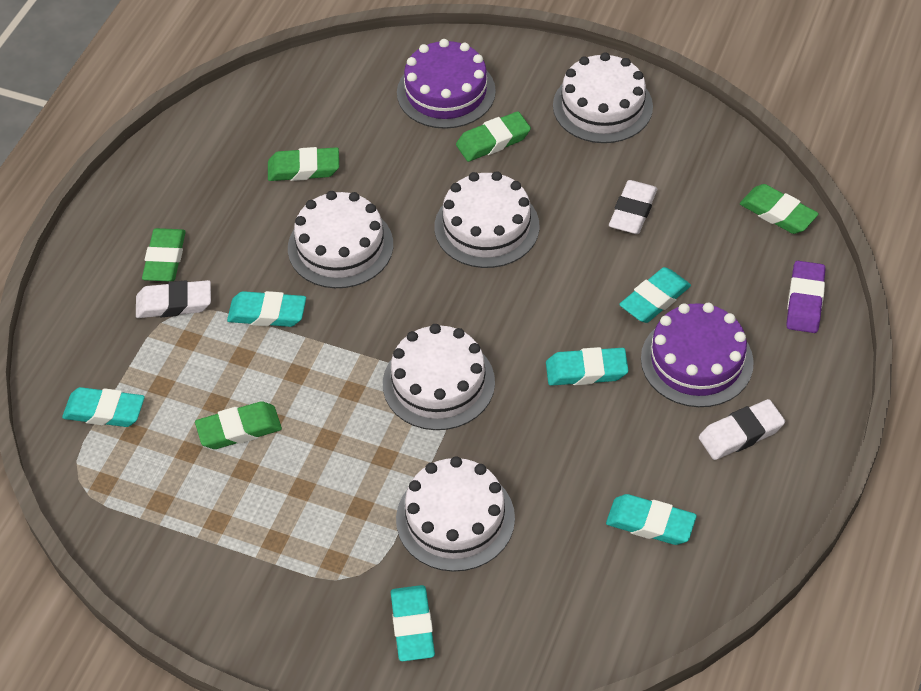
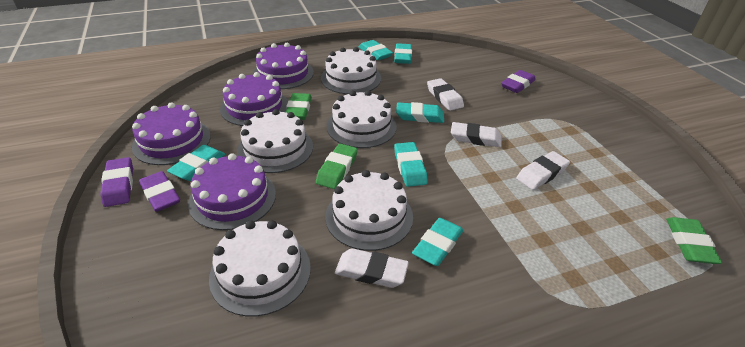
green eraser: [142,228,186,281] [195,401,282,449] [268,147,339,181] [456,111,531,162] [740,184,819,234] = 5 -> [286,93,312,120] [316,144,358,189] [666,217,722,264] = 3
purple cake: [397,39,496,129] [641,303,754,407] = 2 -> [132,102,211,165] [188,153,276,230] [220,72,288,126] [253,43,314,89] = 4
purple eraser: [786,261,825,333] = 1 -> [100,157,133,207] [139,171,180,212] [501,70,536,93] = 3
white eraser: [136,280,211,318] [609,180,657,234] [699,399,785,460] = 3 -> [335,248,409,288] [427,78,464,111] [451,122,502,147] [516,151,570,190] = 4

